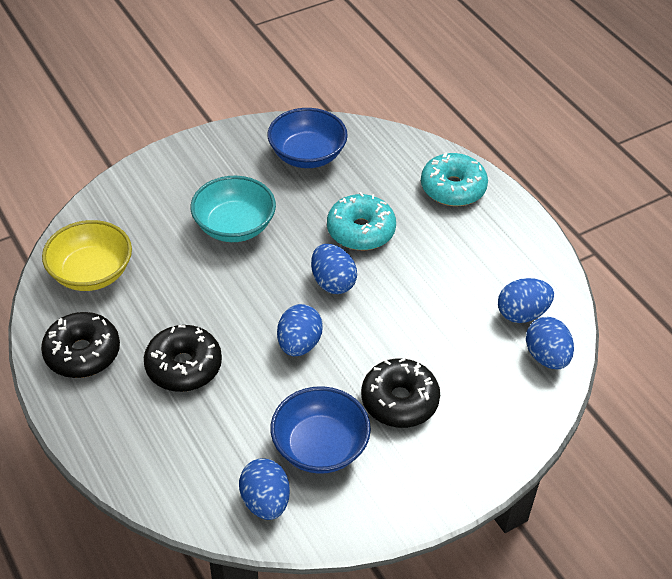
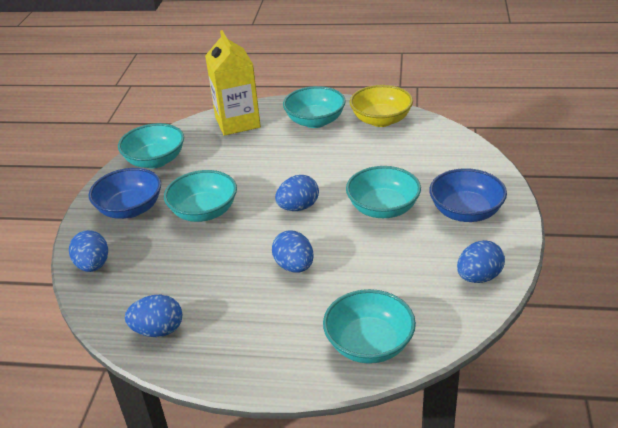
black donut: [41,312,120,378] [144,325,222,392] [361,358,440,428] = 3 -> none = 0
turquoise bowl: [191,176,276,242] = 1 -> [118,123,184,168] [164,170,237,222] [283,86,346,128] [323,289,416,364] [346,166,421,218] = 5
turquoise donut: [327,192,396,250] [421,153,488,206] = 2 -> none = 0
yellow carton: none = 0 -> [205,30,261,136] = 1

